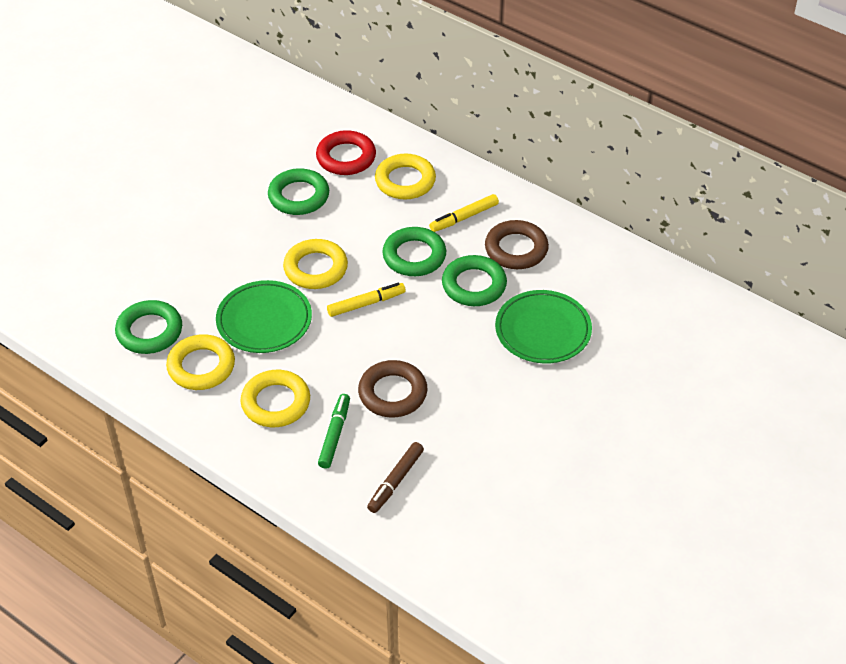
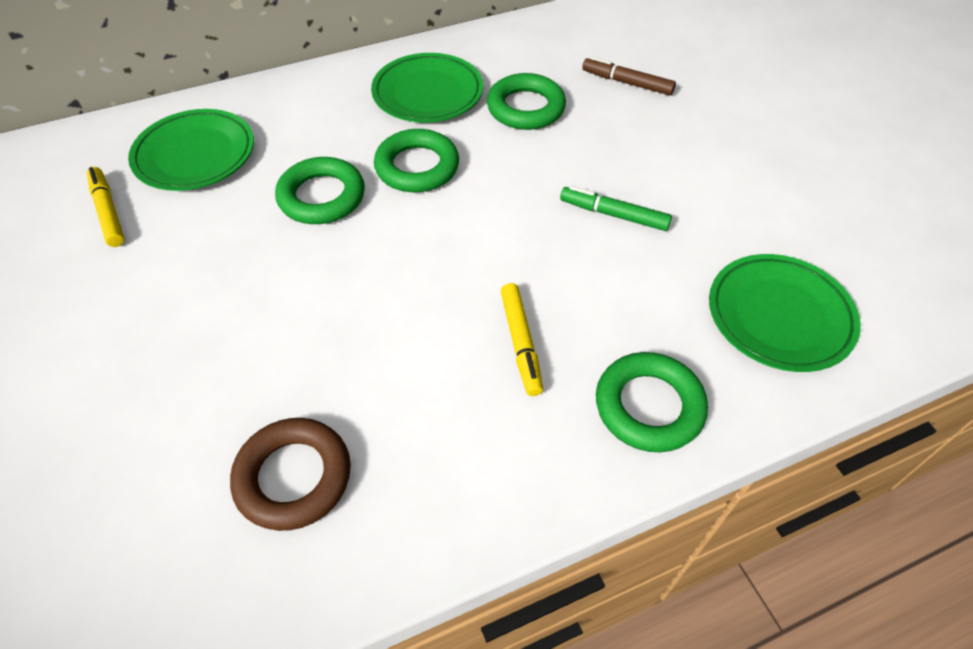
brown ring: [358,360,428,418] [485,220,549,269] = 2 -> [230,418,351,531] = 1
green plate: [216,280,312,353] [495,290,592,364] = 2 -> [128,109,254,191] [371,53,483,123] [709,254,861,372] = 3
red ring: [316,130,376,175] = 1 -> none = 0
yellow ring: [166,334,235,390] [241,370,310,427] [283,239,348,289] [375,154,436,200] = 4 -> none = 0

